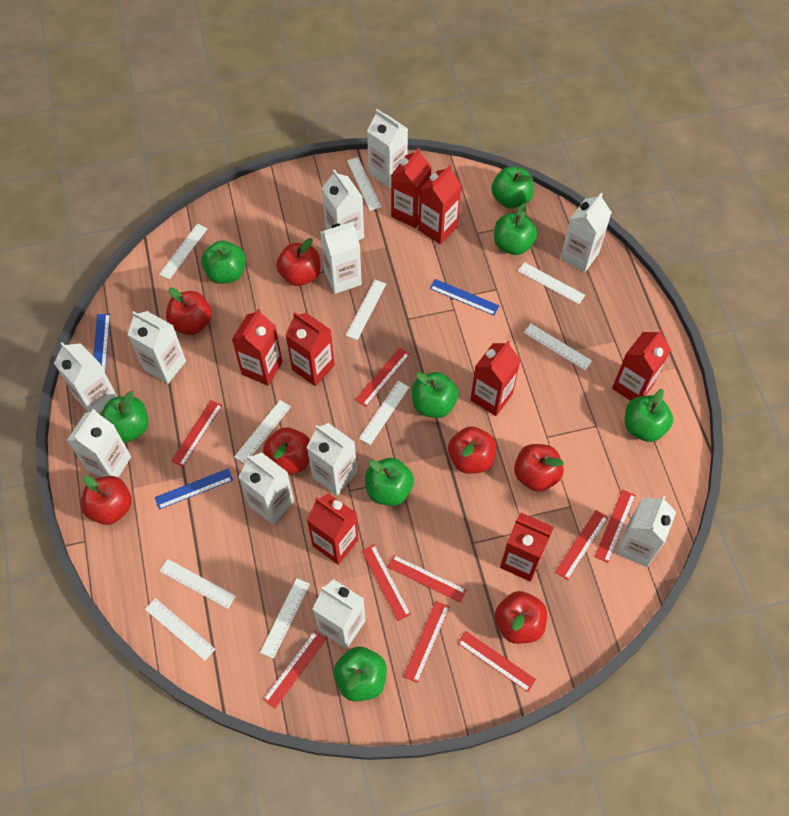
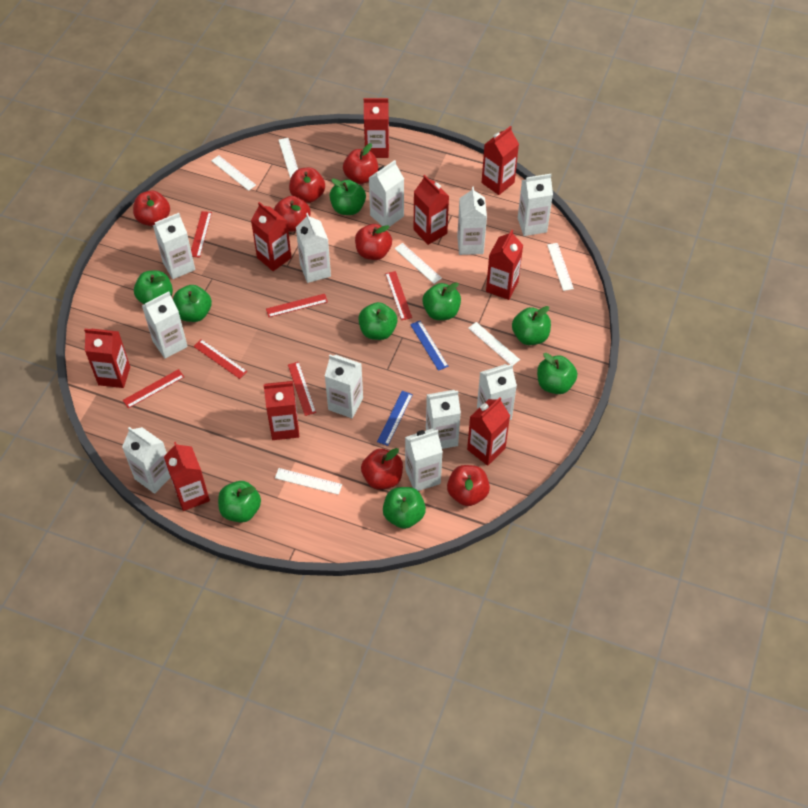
blue ruler: [93,314,110,374] [155,468,233,510] [430,279,499,315] = 3 -> [377,391,413,446] [410,321,448,371] = 2
green apple: [101,391,148,443] [201,241,246,284] [333,647,387,701] [365,458,414,506] [411,372,458,418] [492,167,534,209] [494,204,537,255] [625,389,673,442] = 8 -> [134,271,173,304] [173,285,212,322] [218,481,261,523] [330,178,366,215] [358,302,397,340] [383,487,426,529] [422,282,461,320] [512,306,551,345] [537,353,577,394] = 9
red carton: [232,309,283,386] [285,312,335,386] [307,493,359,565] [391,148,431,228] [418,165,462,244] [471,340,521,416] [500,513,554,582] [612,329,671,401] = 8 -> [84,329,130,388] [164,442,210,511] [251,202,292,271] [264,381,299,440] [364,98,389,158] [414,175,449,245] [467,397,510,466] [482,126,519,195] [486,230,523,300] = 9
red ruler: [171,400,223,467] [263,630,326,708] [355,348,410,407] [362,545,411,621] [388,555,467,603] [404,601,449,683] [458,631,536,692] [555,510,608,580] [595,490,636,563] = 9 -> [123,369,184,408] [191,211,212,258] [193,339,247,379] [266,294,328,317] [288,362,316,416] [385,271,412,320] = 6
white ruler: [145,598,215,661] [159,224,208,279] [160,559,236,609] [234,400,291,464] [260,578,310,659] [346,280,386,340] [347,157,381,211] [359,381,409,445] [518,262,585,304] [524,324,592,370] = 10 -> [211,156,256,191] [275,468,342,495] [279,138,298,179] [394,243,442,284] [468,322,520,365] [547,243,574,291] = 6

